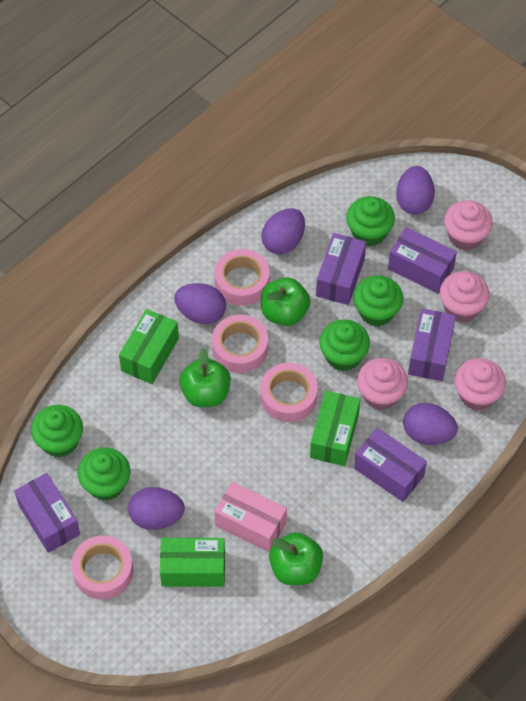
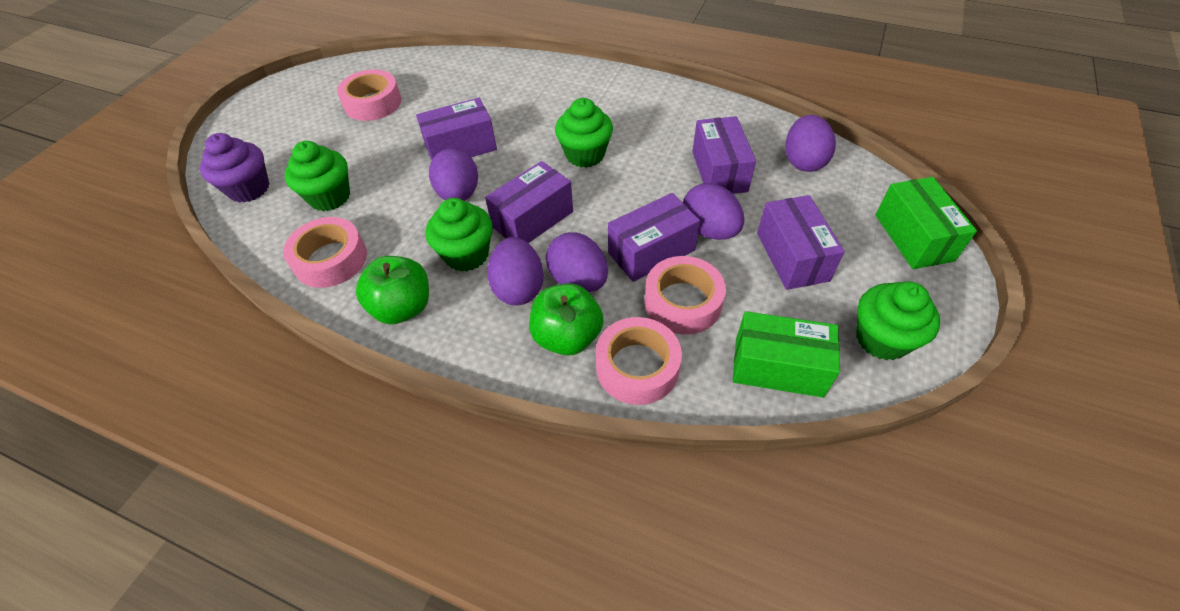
green apple: [179,348,231,407] [261,278,310,326] [269,532,323,585] = 3 -> [356,256,429,324] [529,283,604,355] = 2
green box: [119,309,179,384] [160,538,225,587] [310,391,360,466] = 3 -> [733,311,840,398] [876,177,977,269] = 2
green cupcake: [31,405,83,458] [78,447,131,501] [319,319,370,371] [346,196,395,247] [353,275,403,327] = 5 -> [285,141,350,211] [426,198,493,272] [555,98,613,168] [856,281,940,361] = 4
pink box: [214,482,287,552] = 1 -> none = 0
pink cupcake: [357,358,408,410] [440,271,489,322] [444,200,493,251] [454,358,506,410] = 4 -> none = 0
purple cupcake: none = 0 -> [200,133,269,202] = 1

